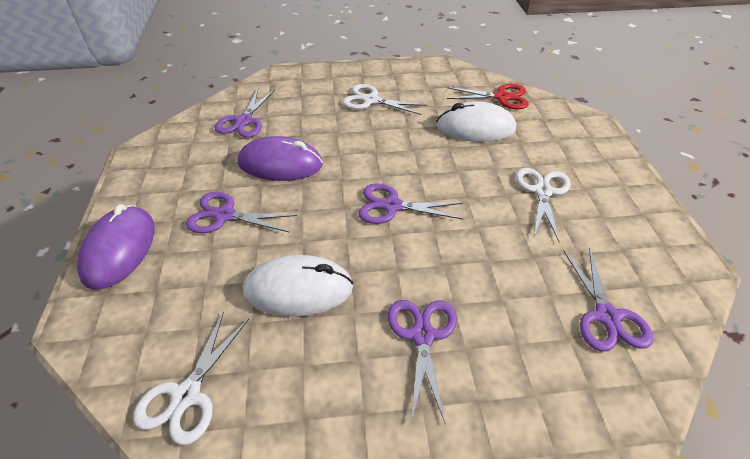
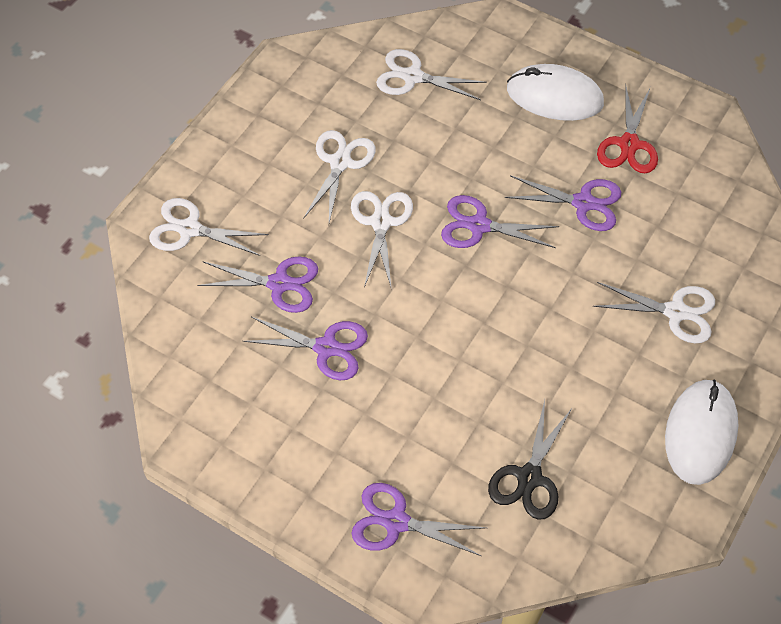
black scissors: none = 0 -> [488,400,573,520] = 1
purple mouse: [77,204,155,290] [238,136,323,181] = 2 -> none = 0
white scissors: [133,311,249,445] [342,84,427,115] [516,168,571,243] = 3 -> [149,198,269,256] [303,130,376,223] [351,191,413,290] [376,49,487,100] [593,282,715,343] = 5

